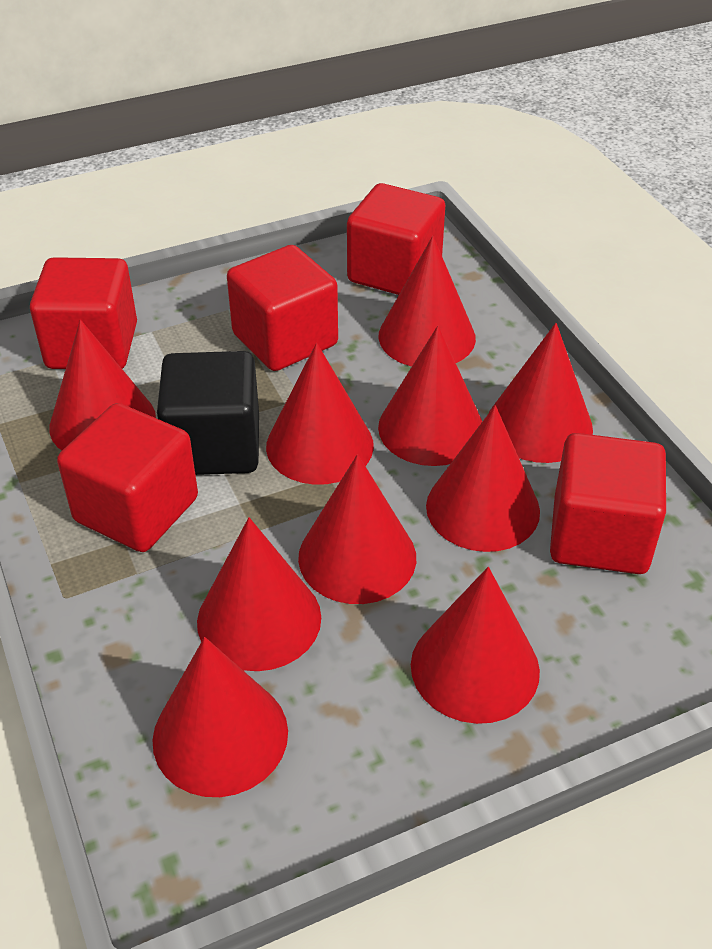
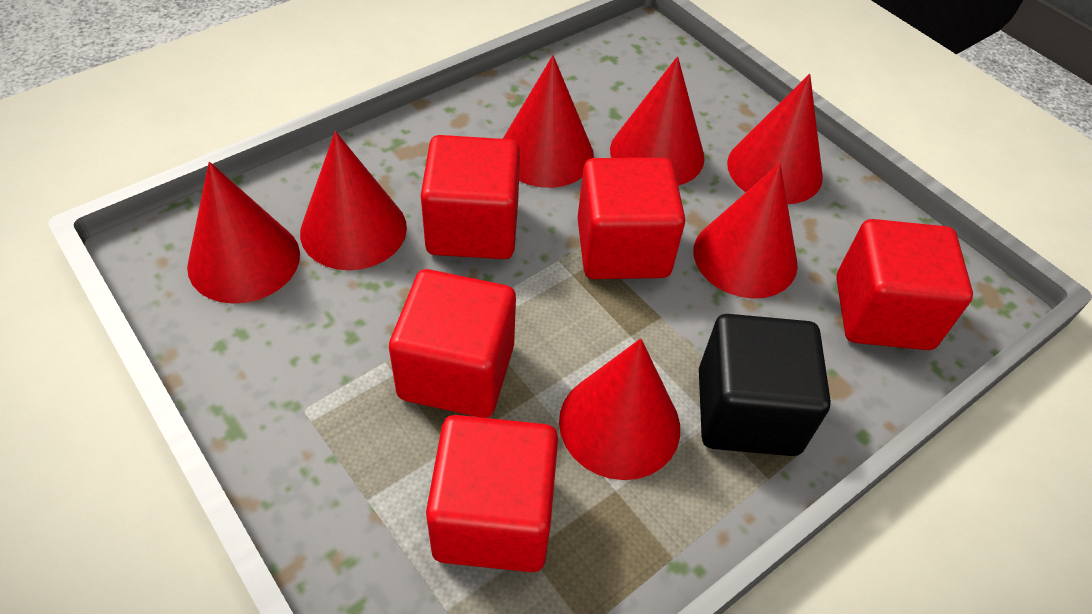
red cone: [50,320,156,450] [152,637,288,797] [197,517,321,671] [266,343,374,485] [298,454,416,604] [378,236,476,366] [378,326,482,466] [411,567,540,724] [426,405,540,552] [489,323,593,463] = 10 -> [187,162,300,304] [300,131,407,270] [503,55,594,188] [559,338,680,480] [610,56,705,186] [694,163,798,299] [727,74,823,204] = 7

